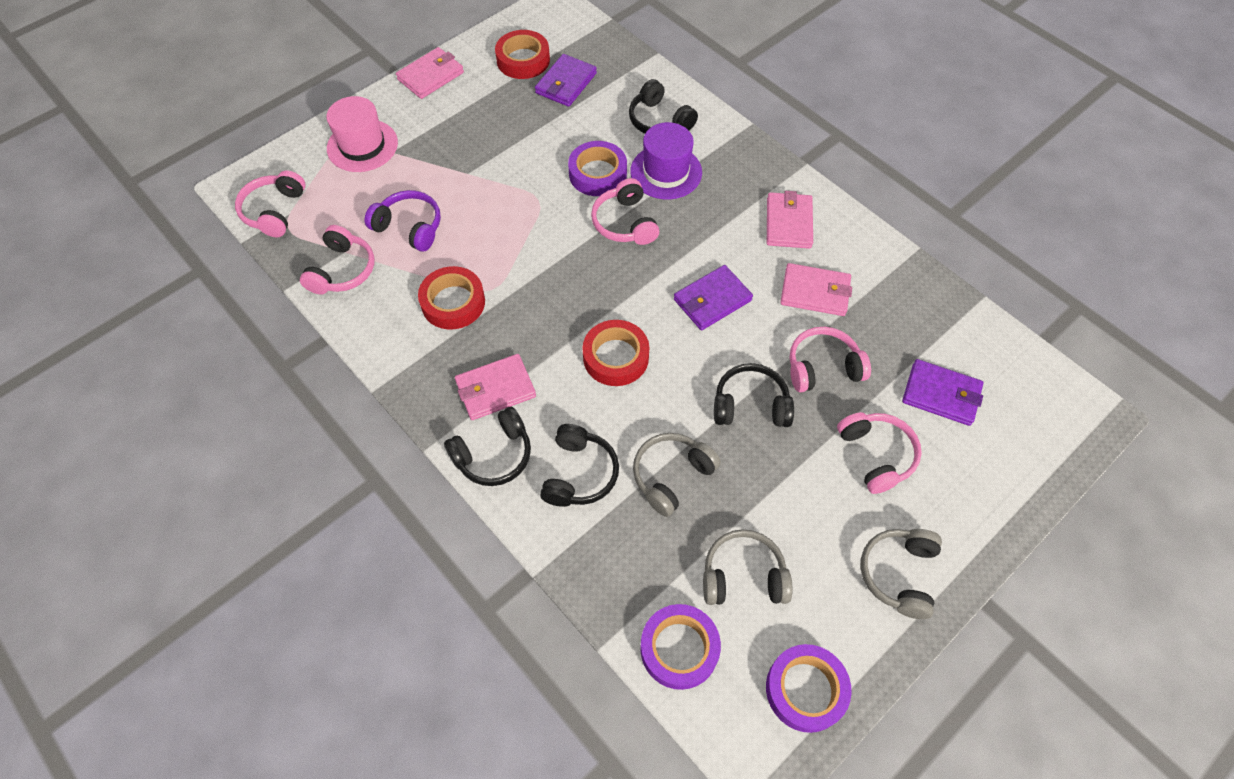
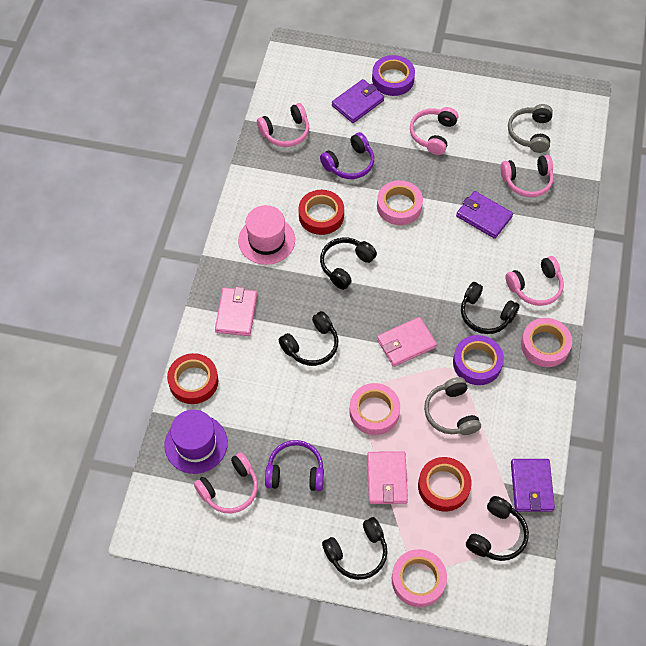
black headphones: [444,407,531,486] [540,424,619,507] [629,79,698,134] [714,363,794,427] = 4 -> [279,311,338,366] [320,237,377,290] [322,517,388,580] [461,282,520,334] [466,496,529,561] = 5
grey headphones: [633,433,721,517] [703,529,793,605] [861,529,942,619] = 3 -> [424,377,481,435] [508,104,553,153] = 2
pink tape: none = 0 -> [349,383,400,435] [377,180,423,225] [392,549,447,607] [521,318,572,367] = 4
pink wallet: [396,47,464,99] [455,354,536,420] [767,191,813,249] [780,263,852,316] = 4 -> [215,287,257,336] [367,451,408,504] [377,317,437,367] = 3
purple headphones: [365,190,441,252] = 1 -> [265,440,324,491] [320,132,374,179] = 2
purple tape: [568,141,627,196] [640,604,721,690] [766,644,852,733] = 3 -> [372,55,415,96] [453,335,504,385] = 2

